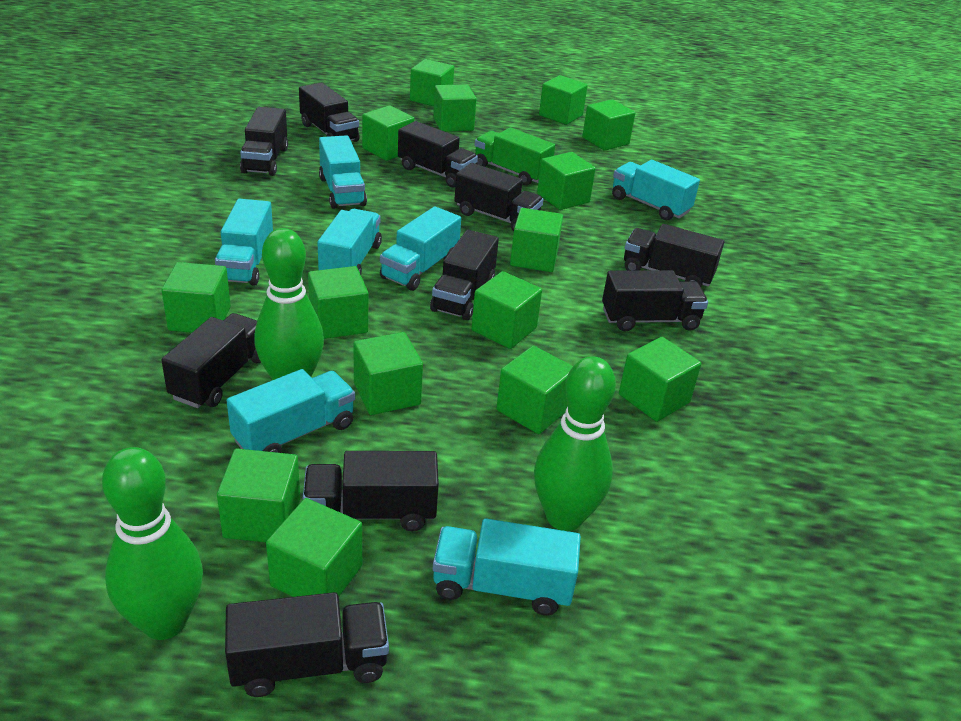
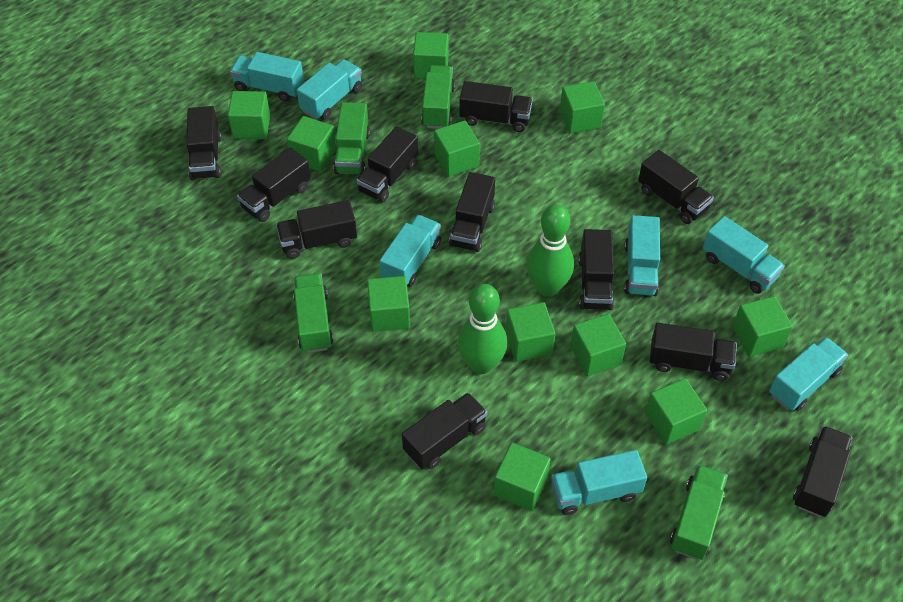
black truck: [161,313,261,408] [225,592,389,697] [240,107,288,176] [299,83,360,142] [303,451,439,531] [398,121,478,188] [430,230,499,320] [455,163,544,231] [602,270,708,331] [624,224,724,287] = 10 -> [186,106,221,180] [237,147,311,222] [276,200,357,259] [356,126,418,202] [402,392,487,469] [449,172,495,252] [459,81,533,132] [578,229,614,310] [638,150,714,224] [650,323,737,381] [793,426,852,517] = 11
green bowling pin: [102,447,203,640] [254,228,324,380] [534,356,616,531] = 3 -> [458,284,507,374] [527,204,574,297] = 2
green cube: [161,262,231,333] [217,449,300,542] [266,498,362,597] [308,266,368,339] [353,332,423,415] [362,105,414,161] [410,59,454,106] [433,84,477,132] [471,271,542,349] [496,346,573,434] [510,208,563,272] [537,152,596,210] [539,75,588,125] [582,100,635,151] [619,337,701,422] = 15 -> [228,91,270,139] [287,116,336,172] [367,276,410,332] [413,32,449,79] [434,120,480,177] [494,443,551,511] [506,302,555,362] [560,81,605,134] [570,314,626,376] [645,378,707,445] [732,296,793,357] = 11
green truck: [475,128,555,185] = 1 -> [293,273,333,353] [334,102,370,174] [421,65,455,129] [670,465,728,560] = 4

